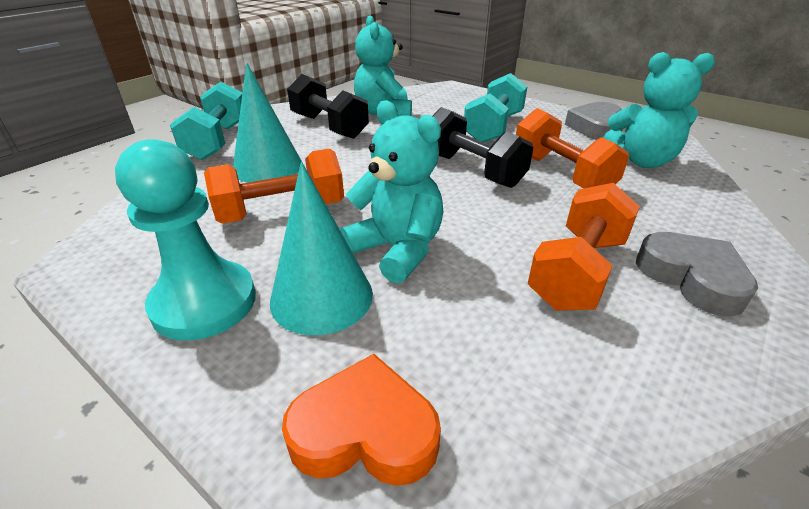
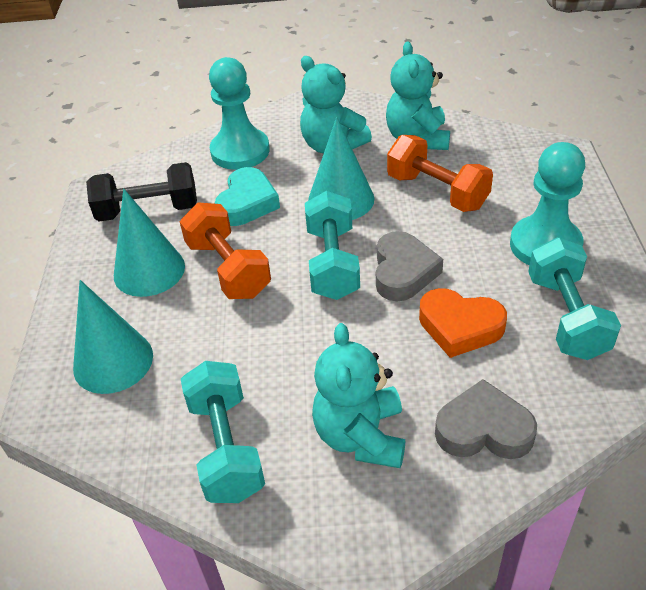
black dumbbell: [287,74,369,139] [433,107,533,188] = 2 -> [86,162,197,222] = 1
orange dumbbell: [204,148,344,224] [516,108,629,188] [528,183,640,310] = 3 -> [180,202,271,299] [387,135,493,212] = 2
turquoise cone: [233,63,302,183] [270,162,373,335] = 2 -> [73,280,153,394] [114,189,185,297] [308,117,374,220] = 3
turquoise dumbbell: [170,82,242,160] [464,73,528,142] = 2 -> [181,361,265,503] [305,191,360,300] [528,238,621,360] = 3
turquoise heart: none = 0 -> [215,167,280,226] = 1
turquoise pawn: [115,139,256,341] = 1 -> [209,57,270,170] [510,142,585,265] = 2

